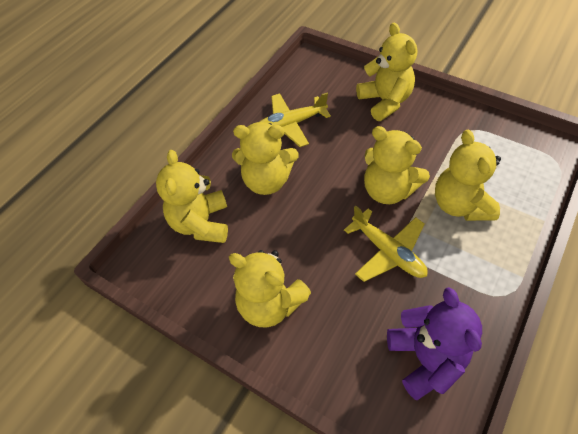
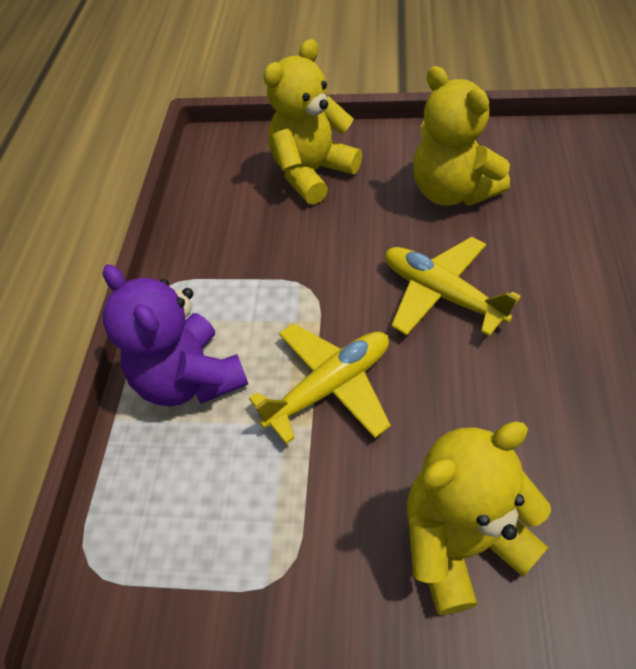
yellow teddy bear: [156,150,228,243] [229,250,311,328] [232,122,299,195] [356,23,417,121] [364,126,430,204] [435,130,501,221] = 6 -> [264,39,362,204] [407,421,551,615] [413,66,510,206] = 3

